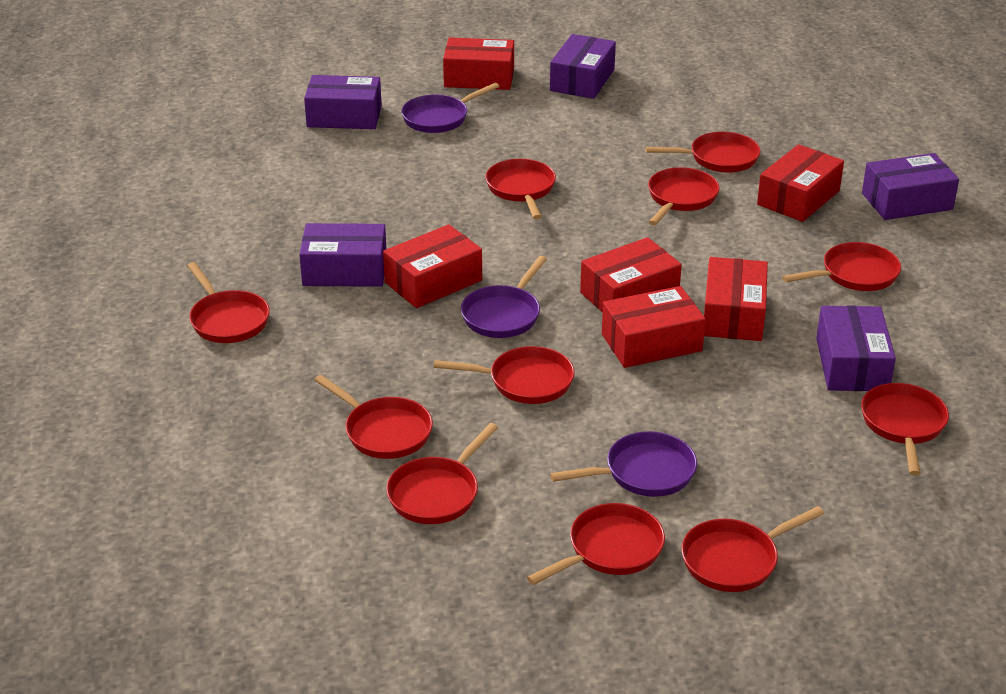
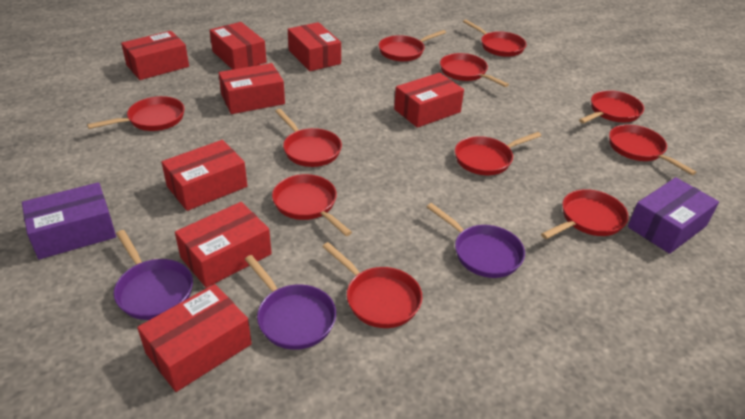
purple box: [299,223,386,287] [304,75,382,129] [550,34,616,99] [816,305,896,391] [862,153,959,220] = 5 -> [22,182,116,259] [628,177,719,254] = 2
red box: [383,224,482,308] [443,37,514,90] [580,237,682,312] [602,286,706,368] [704,257,768,341] [757,144,844,222] = 6 -> [121,31,189,80] [137,284,252,392] [161,140,247,211] [175,202,272,288] [210,22,267,70] [219,63,285,114] [288,22,341,71] [394,73,464,128] = 8

